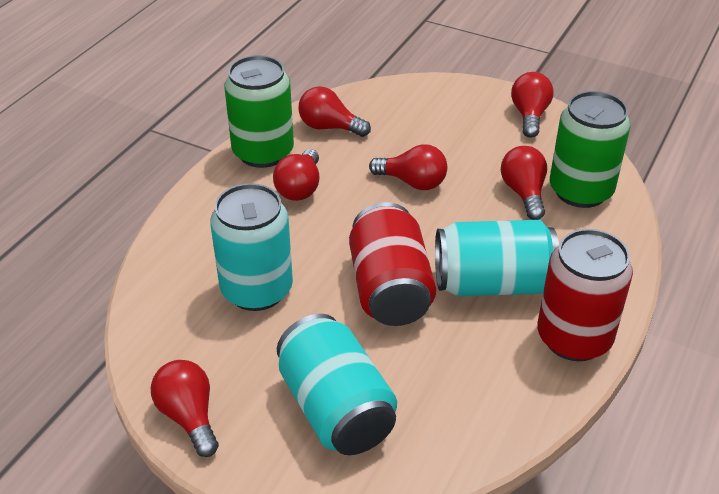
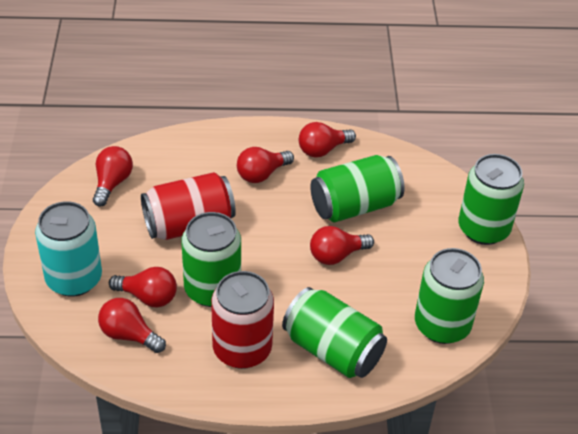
green can: [224,55,294,168] [550,91,630,208] = 2 -> [182,212,241,307] [282,287,387,378] [310,155,405,223] [415,248,484,344] [458,154,524,245] = 5
turquoise can: [210,183,293,311] [277,314,397,455] [435,220,559,296] = 3 -> [35,201,102,297] = 1

